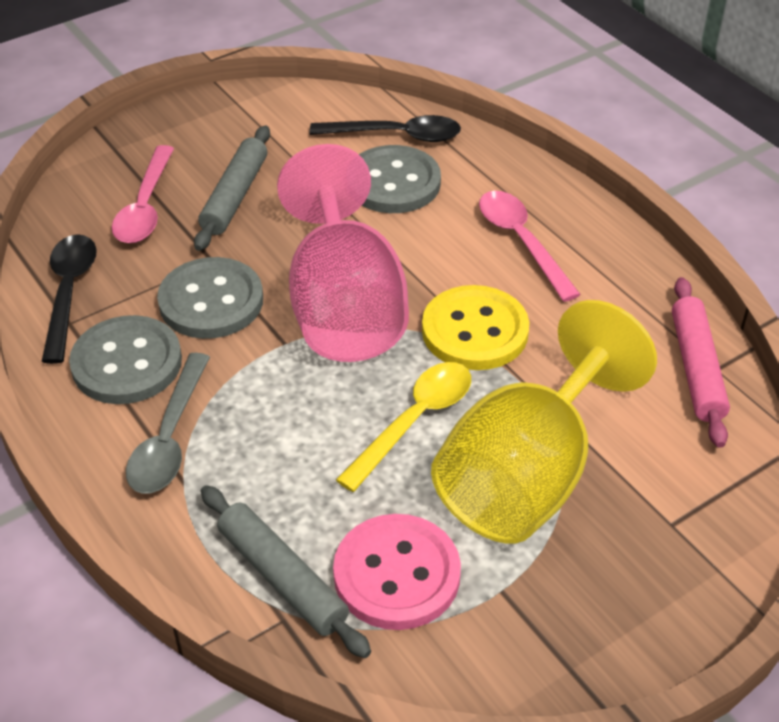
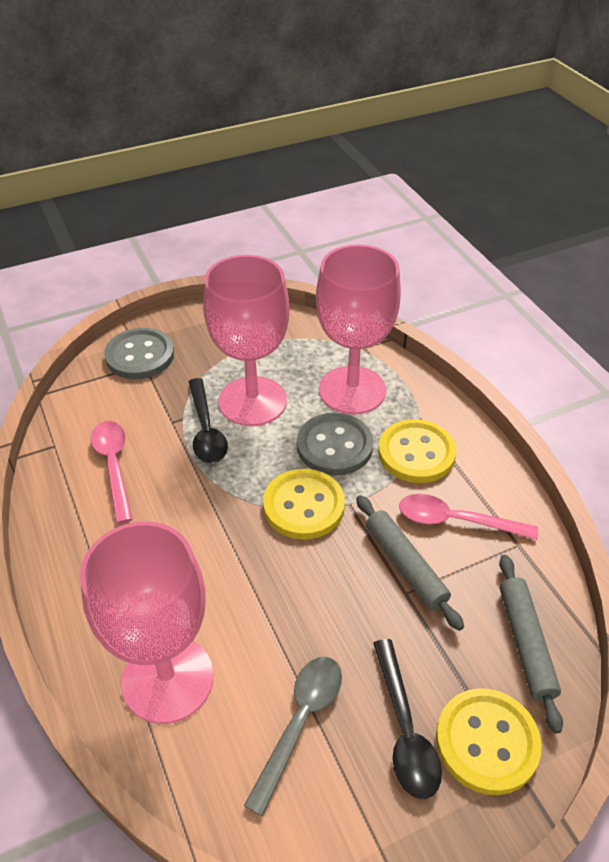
grey button: [69,315,182,404] [157,257,263,339] [359,145,441,213] = 3 -> [104,328,174,379] [297,413,373,476] = 2
pink button: [333,514,461,630] = 1 -> none = 0
pink goblet: [277,144,409,362] = 1 -> [80,521,213,724] [203,255,290,426] [316,244,401,414] = 3
pink rolling pin: [672,277,730,448] = 1 -> none = 0
yellow button: [422,285,529,370] = 1 -> [263,469,345,540] [378,419,456,483] [436,688,542,795] = 3
yellow goblet: [431,300,657,543] = 1 -> none = 0
yellow spoon: [336,362,471,492] = 1 -> none = 0

